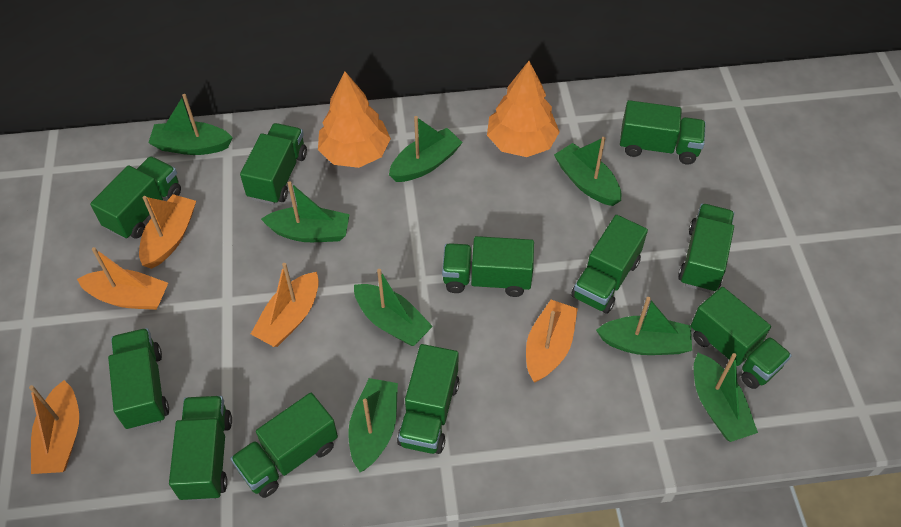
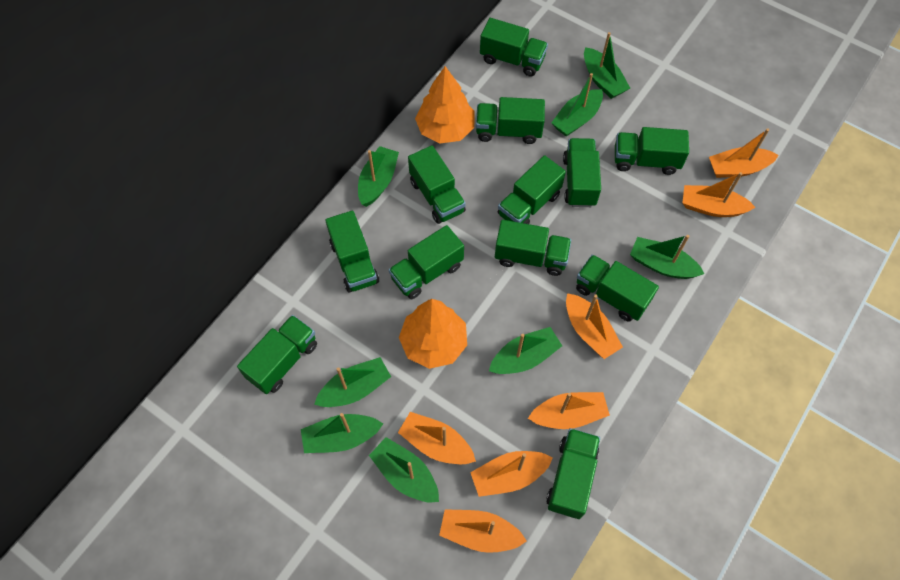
green truck: [90,156,181,239] [108,328,169,430] [169,396,232,501] [230,393,338,498] [240,123,307,205] [397,344,459,454] [442,236,534,297] [571,215,648,314] [620,100,706,164] [678,204,734,293] [691,287,792,389] = 11 -> [237,315,317,394] [325,211,379,293] [389,225,464,299] [408,145,466,224] [476,97,545,144] [480,18,548,77] [495,220,571,276] [498,155,566,224] [547,428,600,519] [563,138,601,207] [576,254,659,322] [615,127,689,175] = 12
orange boat: [29,380,79,474] [77,247,168,310] [139,194,196,269] [251,263,319,347] [526,300,578,382] = 5 -> [398,412,476,464] [439,509,527,553] [470,451,553,497] [528,392,610,429] [566,293,623,359] [682,172,755,217] [709,128,778,178] = 7

